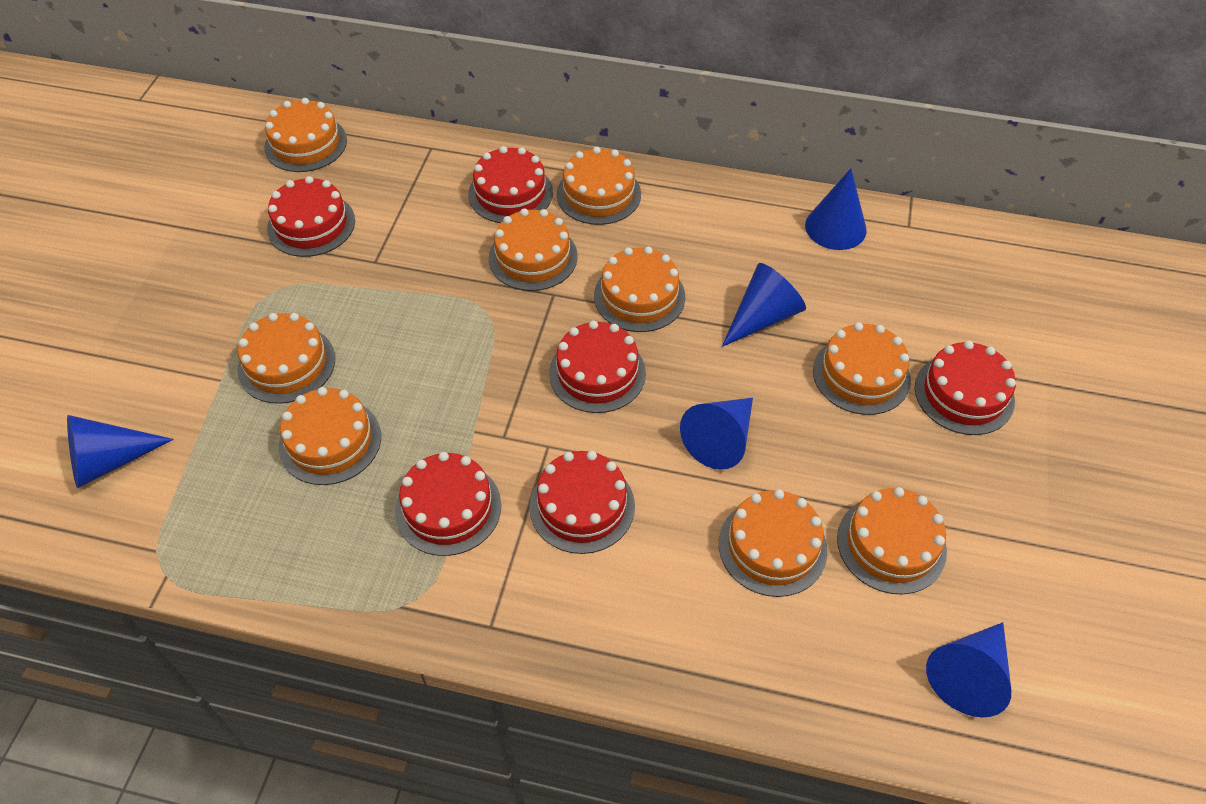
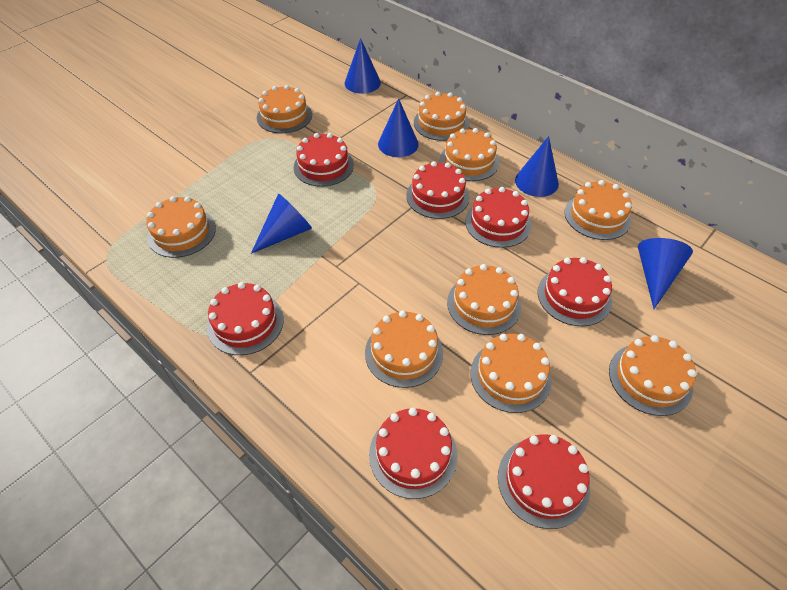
red cake: [267,176,355,257] [395,452,501,556] [468,146,553,223] [529,451,635,554] [549,320,646,413] [915,341,1016,435] = 6 -> [207,282,284,355] [294,133,354,187] [369,408,457,499] [406,161,470,219] [465,187,531,248] [498,434,590,529] [538,257,612,326] = 7

